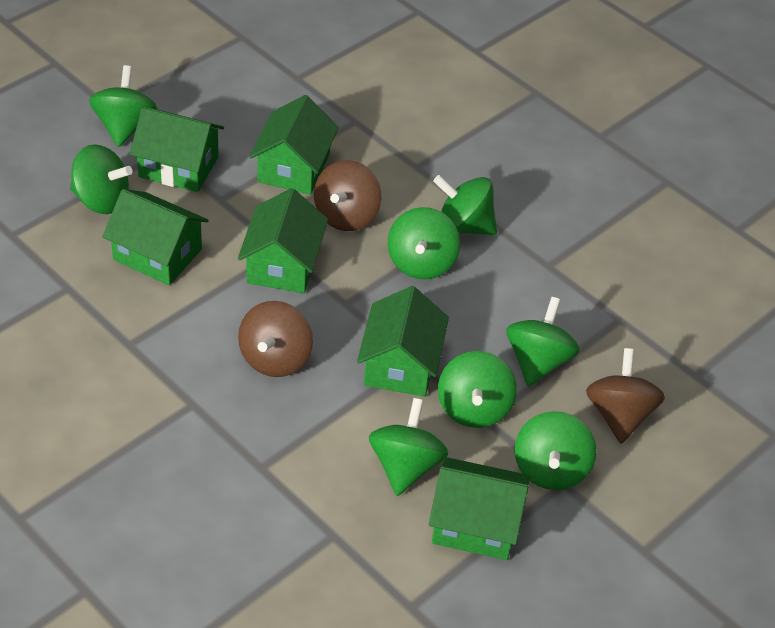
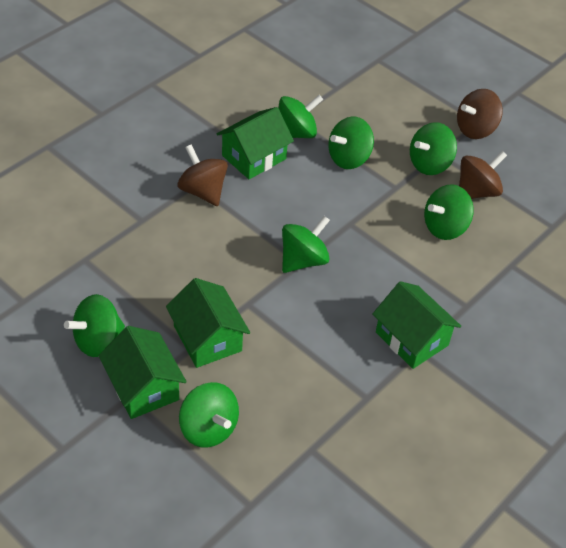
green house: [102,189,209,285] [130,106,224,192] [238,188,328,293] [249,95,339,195] [357,286,449,397] [429,457,530,560] = 6 -> [98,326,187,419] [166,278,250,368] [217,107,294,179] [372,281,461,369] = 4
green spinning top: [70,144,133,214] [89,65,157,147] [369,398,448,496] [388,207,460,279] [433,175,497,235] [438,351,517,428] [506,297,580,387] [515,411,596,490] = 8 -> [64,294,125,357] [179,382,239,448] [279,95,323,138] [282,216,330,273] [328,116,374,169] [410,122,457,175] [424,184,474,240] = 7

